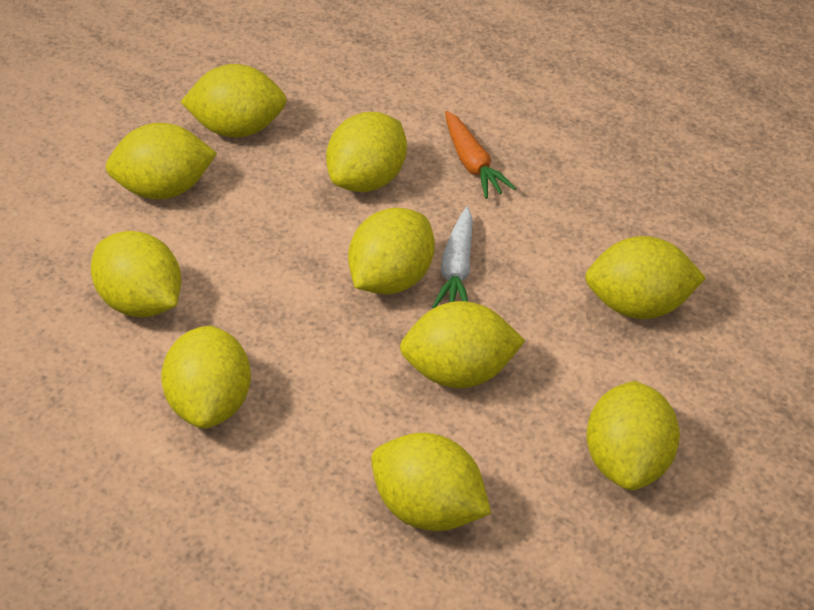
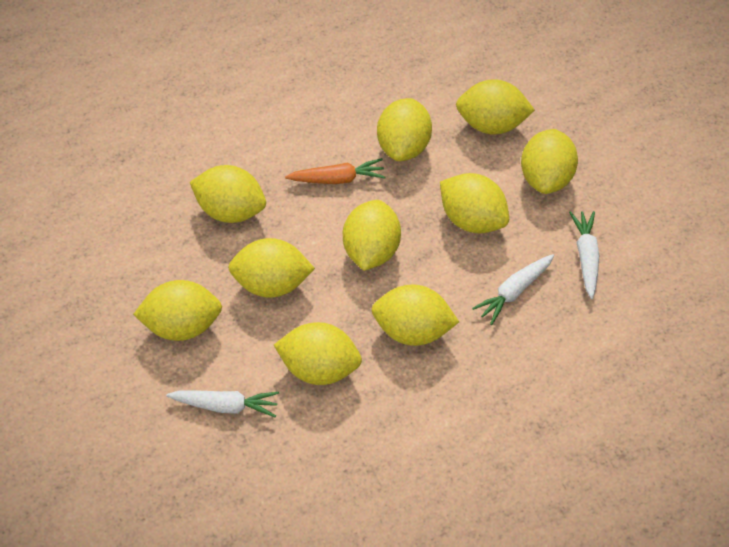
white carrot: [432,207,473,308] = 1 -> [166,391,279,417] [472,254,554,325] [569,211,599,299] = 3

